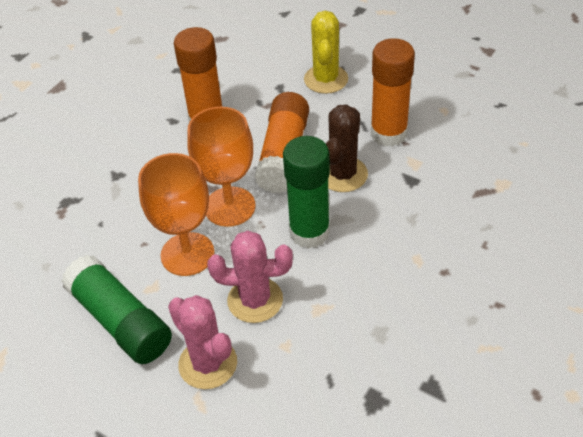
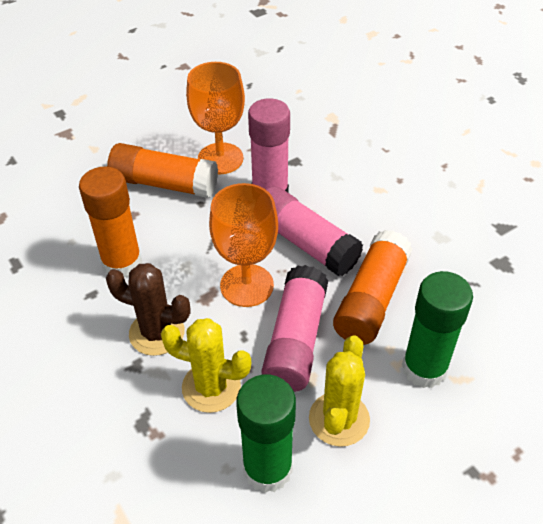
pink cactus: [168,295,237,389] [207,231,293,323] = 2 -> none = 0
pink glue stick: none = 0 -> [248,98,290,193] [262,265,328,392] [266,186,363,276] = 3
yellow cactus: [304,11,348,94] = 1 -> [161,318,251,413] [309,335,370,447] = 2

